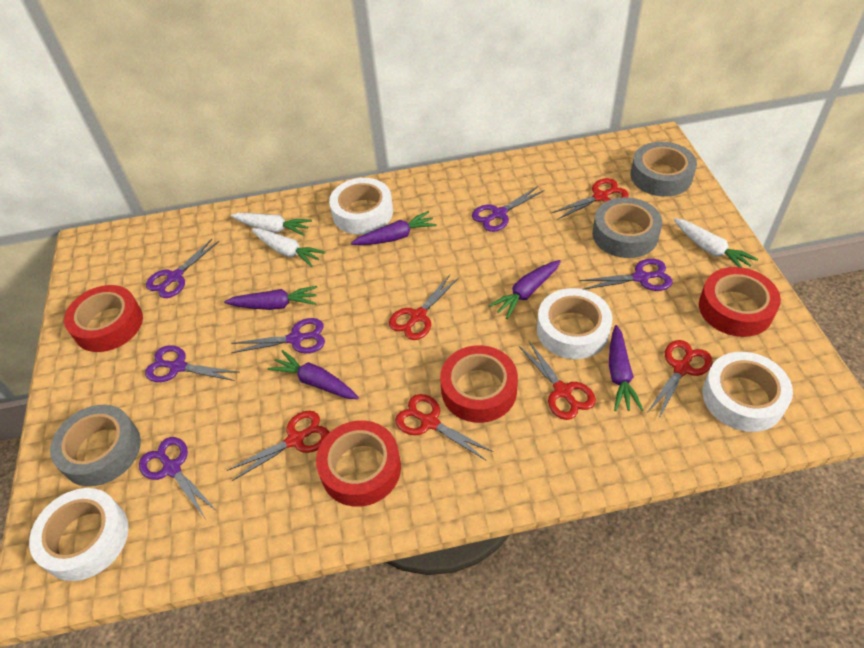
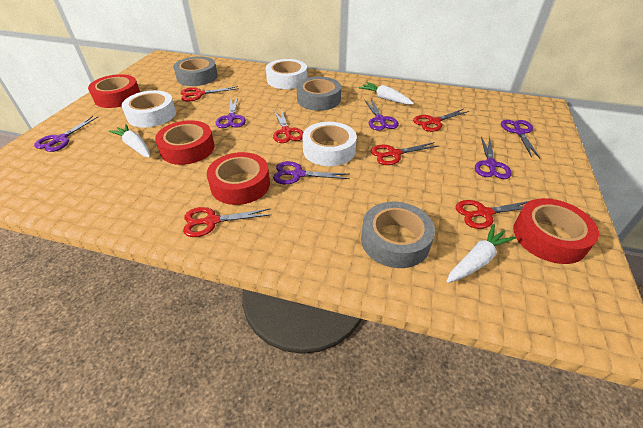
purple carrot: [224,286,317,310] [267,350,359,399] [351,211,437,245] [488,260,561,319] [609,325,643,411] = 5 -> none = 0
white tape: [29,488,129,581] [329,178,393,234] [537,288,612,359] [703,352,793,432] = 4 -> [122,90,176,128] [266,59,307,89] [302,122,357,166] = 3

